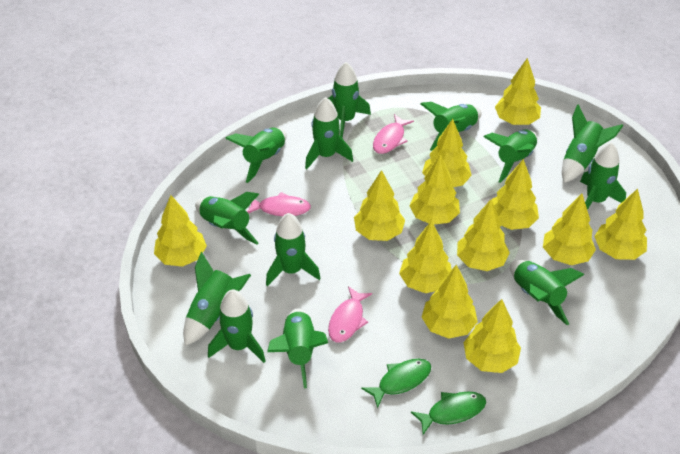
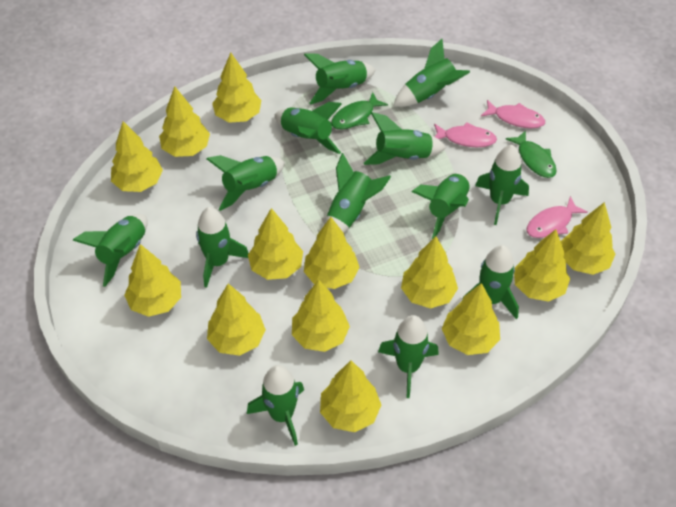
yellow tree: [154,195,207,267] [354,170,405,241] [399,220,452,293] [409,154,460,224] [422,119,472,187] [422,265,478,339] [457,199,510,271] [463,299,521,373] [492,159,539,230] [495,58,541,125] [543,194,596,265] [594,189,647,260] = 12 -> [111,121,163,192] [124,244,181,317] [159,86,210,157] [207,283,266,356] [212,53,261,123] [248,208,303,280] [292,279,350,352] [304,217,360,289] [320,361,381,432] [401,236,458,309] [442,283,500,355] [514,229,570,302] [561,202,615,275] = 13

